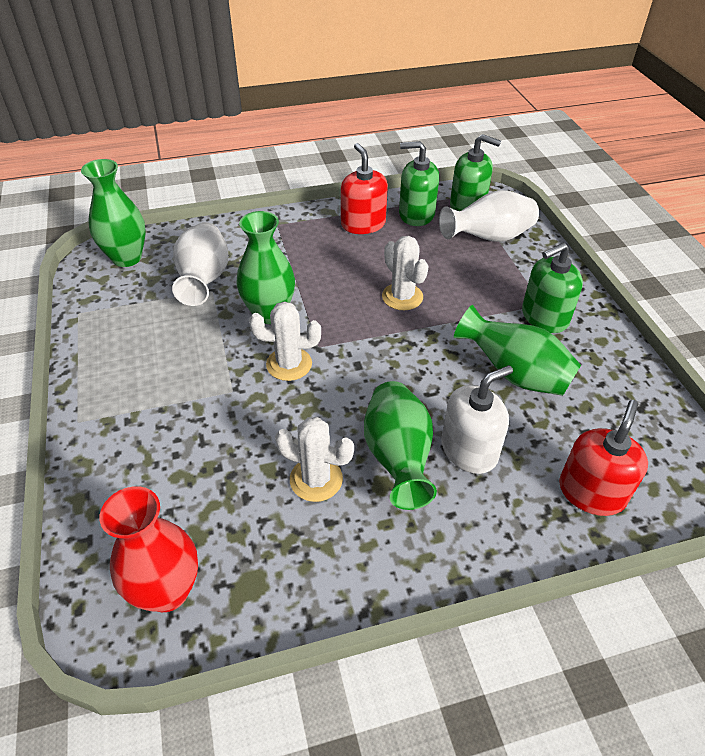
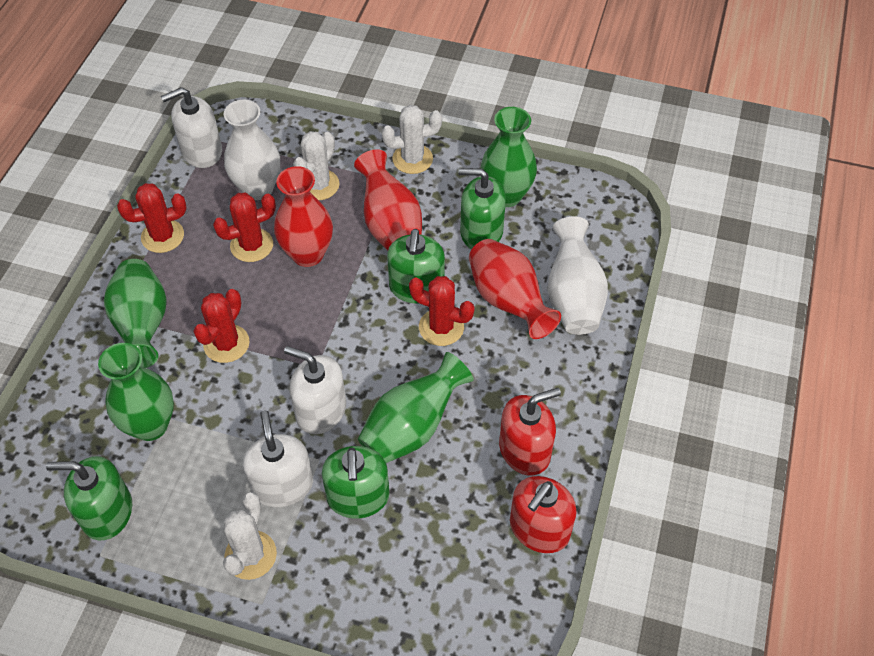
green soap dispenser: [399,141,439,226] [450,134,501,211] [522,242,583,333] = 3 -> [46,456,132,540] [322,446,389,518] [387,229,445,303] [458,168,506,249] = 4
red cactus: none = 0 -> [117,183,186,253] [193,289,250,363] [213,193,276,262] [409,276,475,346] = 4
red vase: [99,486,198,612] = 1 -> [274,166,333,267] [354,149,422,250] [469,239,561,339] = 3
white soap dispenser: [442,365,513,474] = 1 -> [161,87,222,168] [243,410,313,507] [284,346,346,434] = 3

